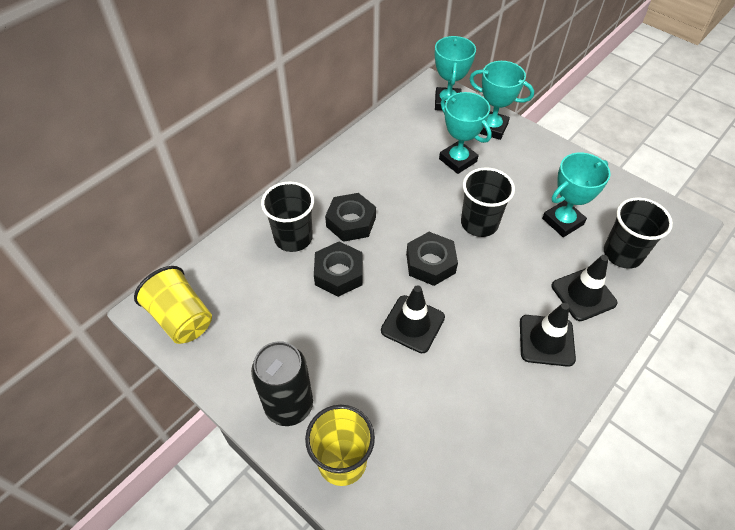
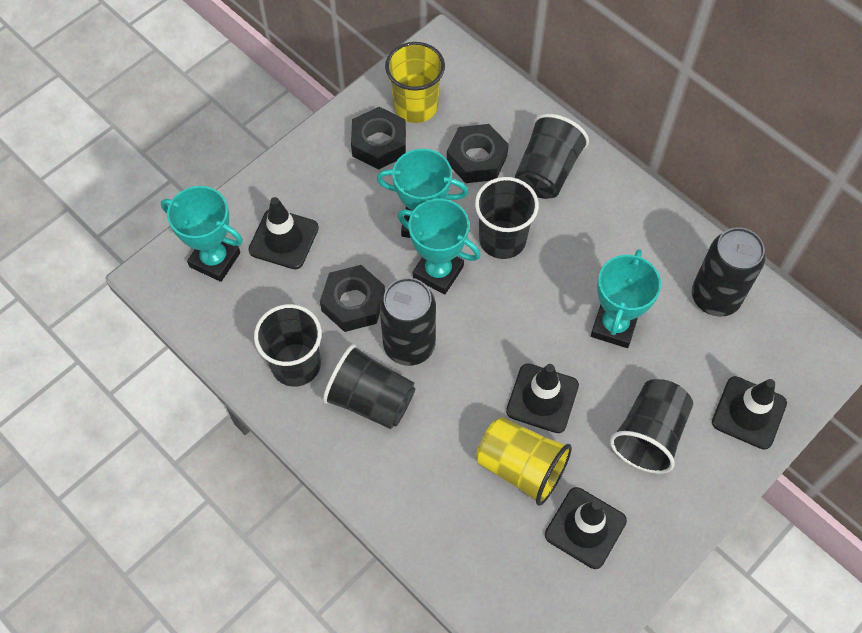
black can: [251,341,313,426] = 1 -> [380,278,436,366] [692,227,765,317] = 2
black cup: [261,182,314,252] [461,167,515,237] [604,197,673,269] = 3 -> [254,304,322,387] [323,344,415,429] [475,177,539,259] [515,114,589,199] [610,379,693,474] = 5
black traffic cone: [381,285,445,353] [520,303,576,367] [552,255,618,321] = 3 -> [248,197,319,269] [506,363,579,433] [545,487,627,569] [712,376,787,449] = 4

